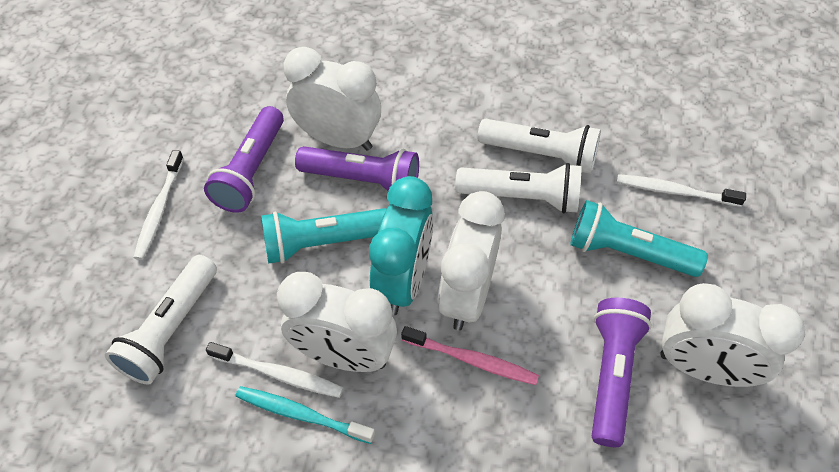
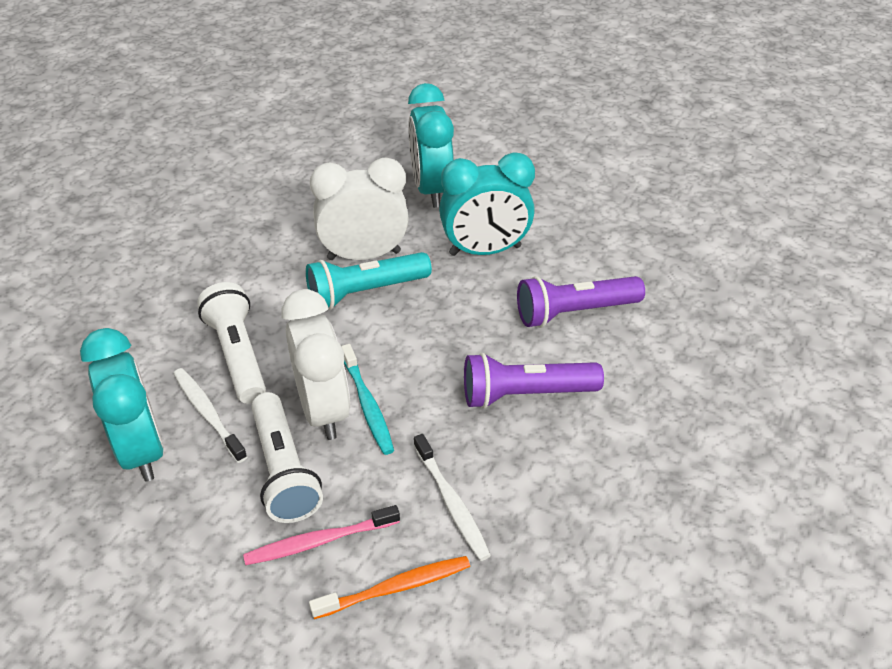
orange toothbrush: none = 0 -> [309,556,470,619] = 1
purple flashlight: [204,106,284,213] [295,146,419,191] [592,298,652,447] = 3 -> [464,353,604,409] [517,276,645,327] = 2
turquoise clock: [369,176,434,315] = 1 -> [80,328,164,482] [408,83,454,208] [439,152,535,256] = 3
turquoise flashlight: [261,208,386,264] [570,200,708,277] = 2 -> [306,252,432,310] = 1
white clock: [277,272,397,372] [284,47,381,151] [438,191,504,330] [660,283,805,387] = 4 -> [281,289,350,440] [310,158,409,260] = 2
white flashlight: [105,255,217,385] [455,163,582,213] [478,119,601,174] = 3 -> [197,282,266,404] [251,392,323,523] = 2
white toothbrush: [133,150,184,260] [206,342,344,398] [616,174,746,207] = 3 -> [173,368,248,463] [414,434,491,561] = 2

